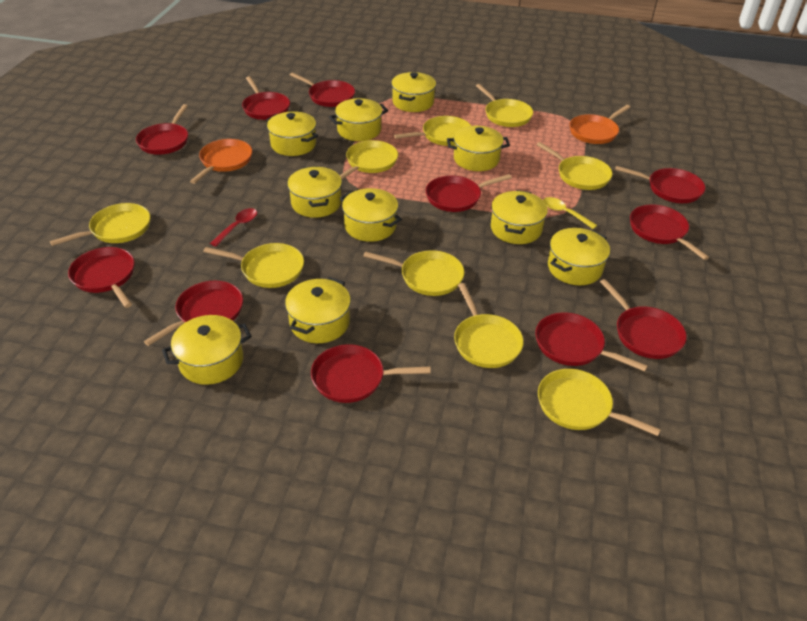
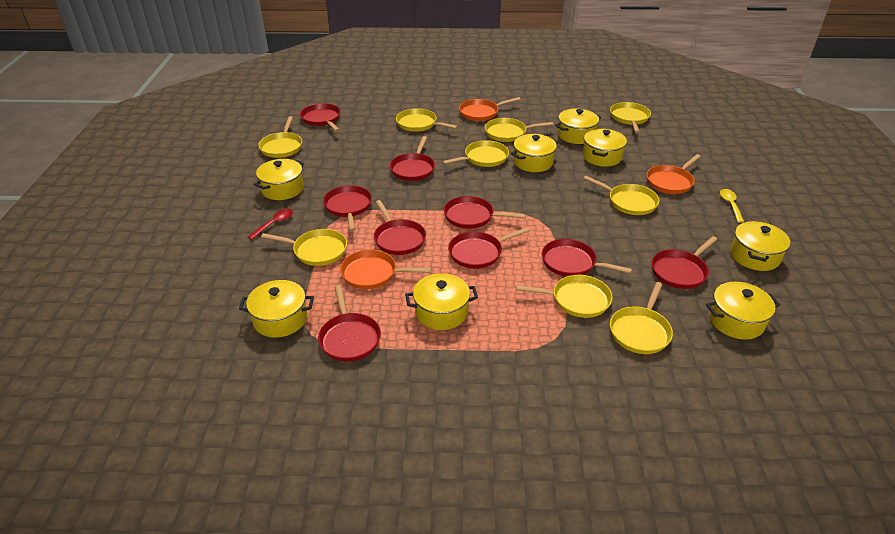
orange pan: [190,139,252,184] [569,105,631,144] = 2 -> [340,250,431,289] [459,97,521,121] [646,154,701,194] = 3
red pan: [68,247,135,308] [136,104,188,155] [144,281,243,346] [242,76,290,120] [290,72,355,107] [311,344,431,403] [426,174,512,212] [535,312,648,372] [600,279,687,359] [615,166,705,203] [630,204,709,260] = 11 -> [300,103,341,132] [318,285,381,362] [323,185,372,231] [374,200,426,255] [390,136,435,181] [444,196,526,229] [448,227,530,269] [542,239,632,277] [651,236,717,289] = 9
yellow pot: [162,315,251,385] [266,111,318,156] [285,277,351,343] [287,166,342,218] [329,98,388,141] [340,188,402,242] [391,72,436,112] [447,126,510,171] [491,190,548,244] [548,228,610,285] = 10 -> [239,280,314,338] [254,159,304,200] [405,273,478,330] [511,134,558,172] [555,109,601,144] [583,129,627,167] [706,282,780,340] [730,221,790,271] = 8

